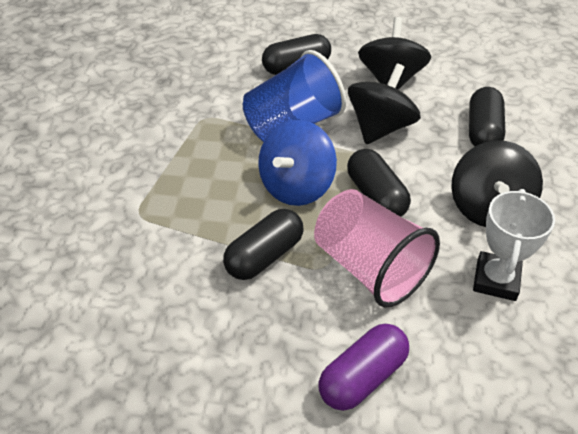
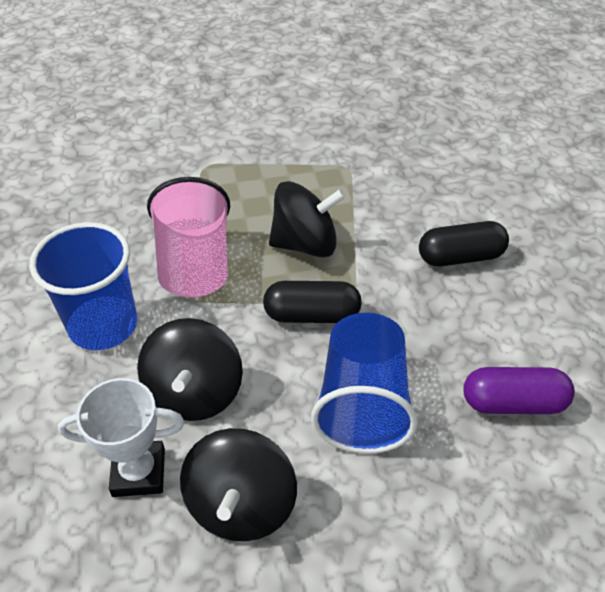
black capsule: [223,209,303,280] [262,34,331,75] [347,149,411,217] [469,87,505,146] = 4 -> [263,281,362,323] [419,221,509,266] = 2
blue cup: [243,50,346,142] = 1 -> [29,222,137,350] [311,313,418,454] = 2
blue spinning top: [258,120,337,206] = 1 -> none = 0

